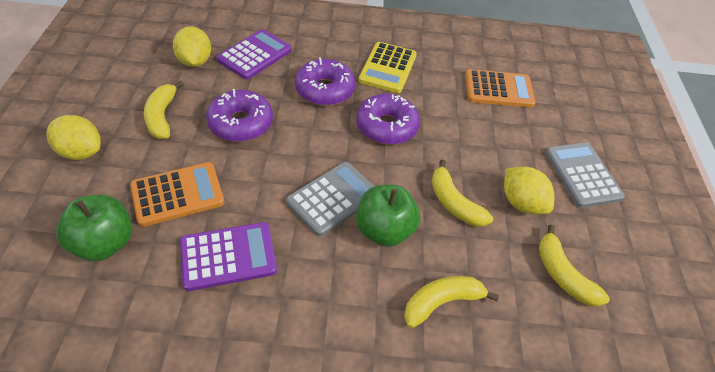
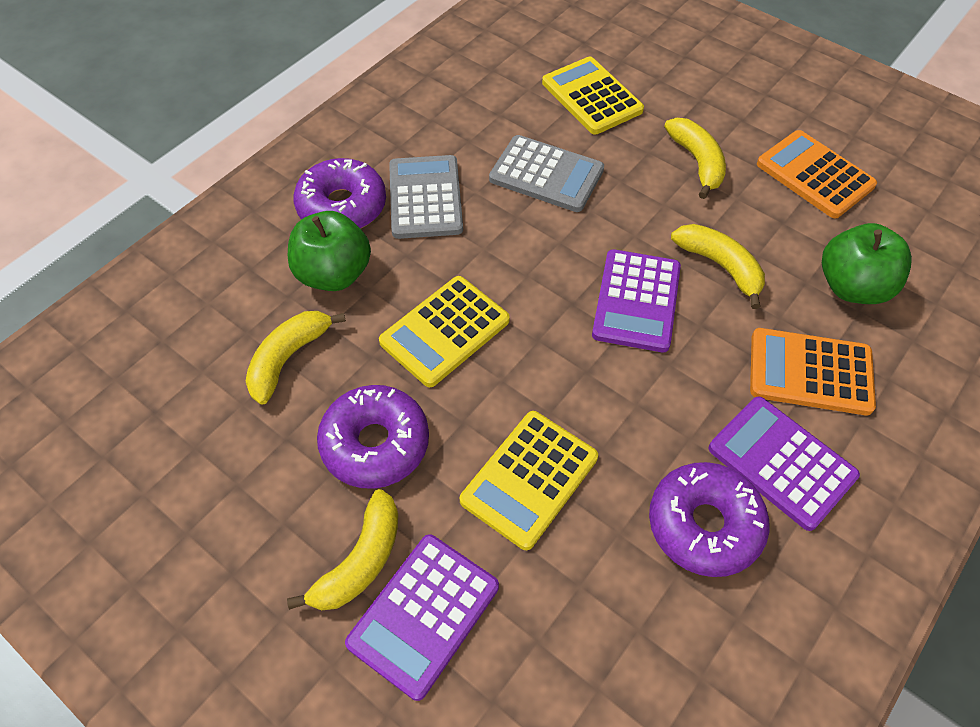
purple calculator: [180,222,277,291] [217,29,292,80] = 2 -> [345,534,499,701] [592,249,681,352] [709,396,860,531] = 3
yellow calculator: [358,42,417,93] = 1 -> [379,276,510,387] [460,411,598,550] [542,56,644,135] = 3
yellow lemon: [46,115,101,160] [173,26,211,67] [504,167,554,215] = 3 -> none = 0

